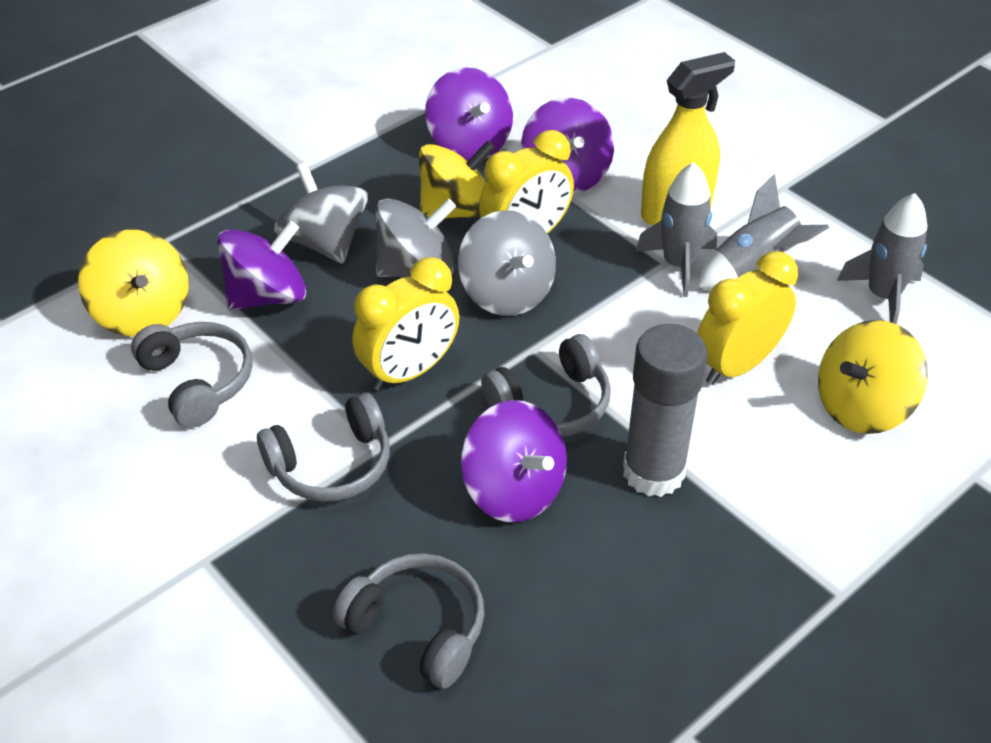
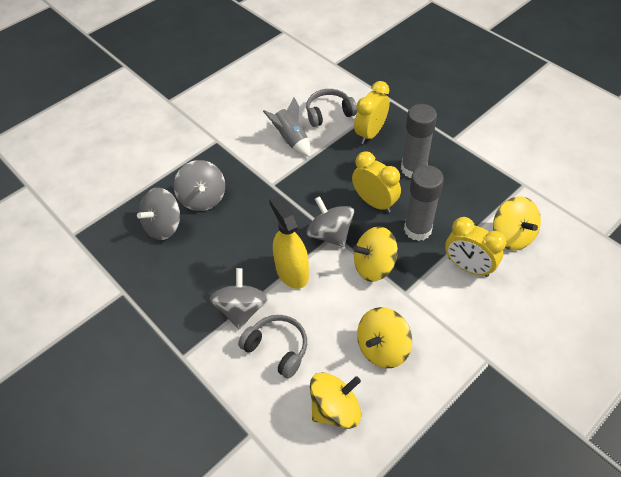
grey glue stick: [623,324,707,497] = 1 -> [401,104,437,178] [404,165,444,241] = 2
grey headphones: [131,322,252,428] [257,393,390,502] [333,553,485,689] [481,334,611,436] = 4 -> [238,315,307,379] [306,89,357,127] = 2
grey rocket: [635,162,717,297] [697,174,829,289] [837,193,927,324] = 3 -> [263,97,311,157] = 1
grey spinning top: [274,163,368,264] [375,198,456,277] [458,210,556,316] = 3 -> [137,188,180,240] [174,160,225,211] [210,268,268,329] [306,196,354,247] = 4
purple spinning top: [217,221,306,310] [425,67,513,161] [461,400,567,522] [521,98,614,194] = 4 -> none = 0
yellow spinning top: [78,230,189,337] [419,140,495,218] [818,320,928,434] = 3 -> [310,372,361,429] [353,226,398,282] [357,307,412,368] [493,196,541,250] = 4

